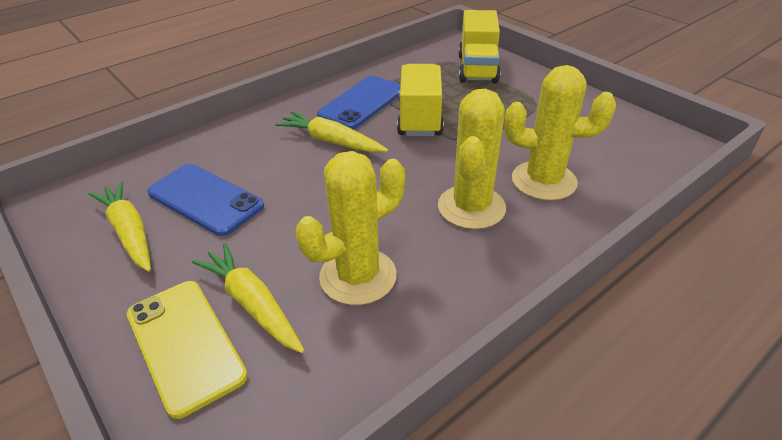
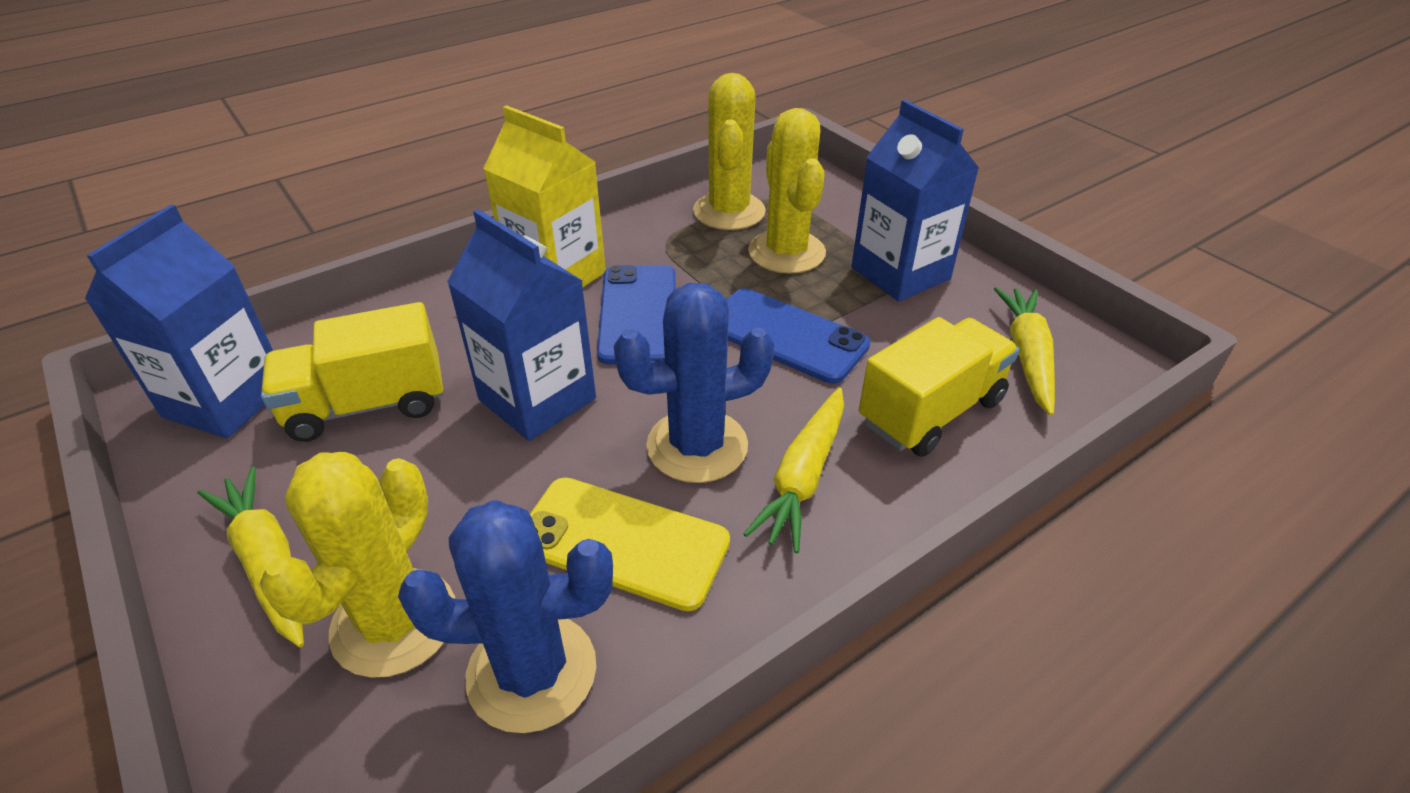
blue cactus: none = 0 -> [398,500,613,733] [614,283,774,483] = 2
blue carton: none = 0 -> [85,204,273,438] [447,209,596,441] [851,100,979,302] = 3
yellow carton: none = 0 -> [483,105,606,287] = 1

